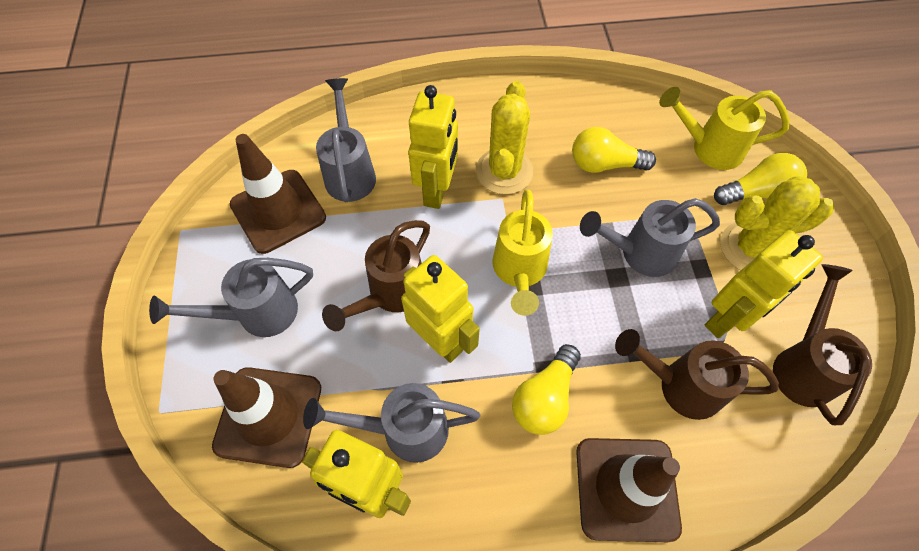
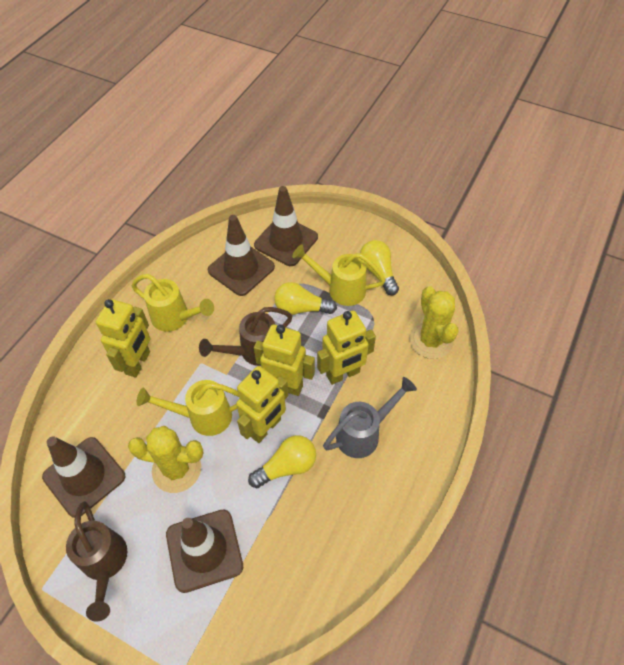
brown traffic cone: [212,367,321,468] [230,134,326,254] [576,438,682,542] = 3 -> [42,437,125,518] [166,509,243,593] [208,215,275,296] [254,186,318,266] = 4
brown watering can: [322,220,430,331] [615,329,779,420] [773,264,872,425] = 3 -> [66,501,127,622] [199,307,292,366] = 2
grey watering can: [149,258,313,337] [303,383,480,463] [316,78,376,202] [580,198,720,277] = 4 -> [323,377,417,458] = 1
yellow watering can: [492,190,553,316] [659,87,789,170] = 2 -> [132,274,214,332] [137,380,239,436] [292,244,385,306] = 3

